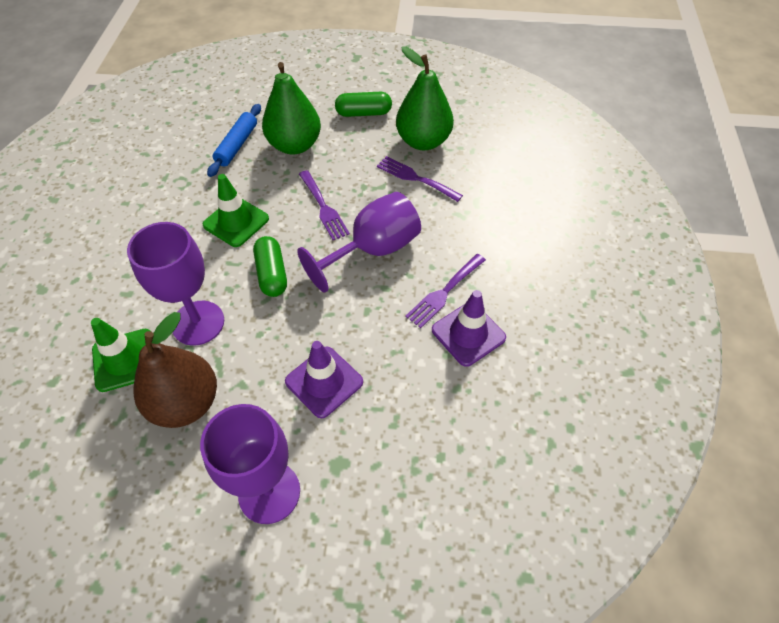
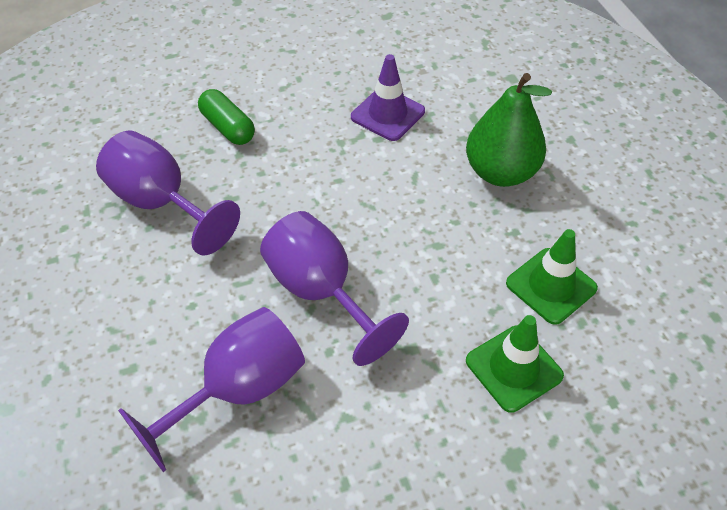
blue rolling pin: [207,104,261,177] = 1 -> none = 0
brown pear: [133,312,217,428] = 1 -> none = 0
green capsule: [253,236,287,297] [335,92,392,117] = 2 -> [198,89,255,145] = 1
green pear: [262,62,321,154] [396,46,454,150] = 2 -> [466,73,552,187] = 1
purple fork: [299,170,350,240] [377,156,463,202] [405,254,486,328] = 3 -> none = 0
purple traffic cone: [285,341,363,418] [432,290,506,367] = 2 -> [351,54,425,141] = 1

